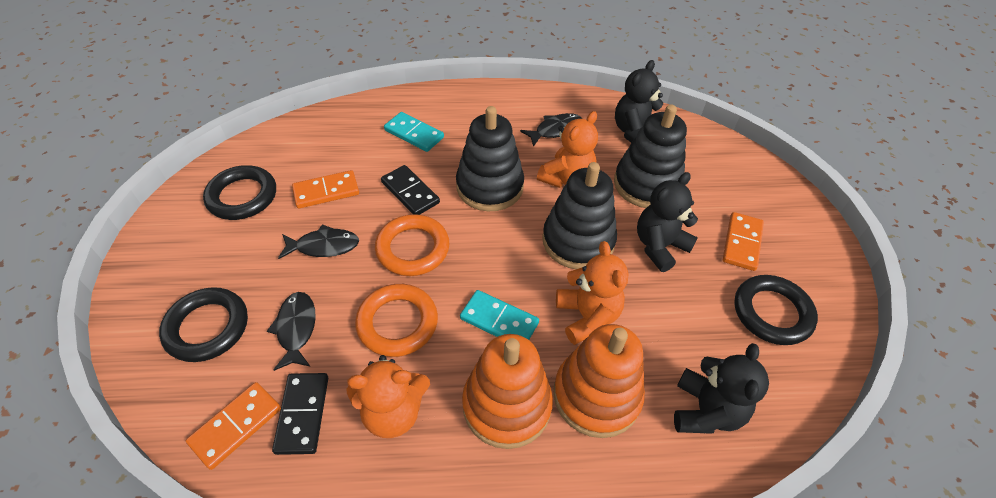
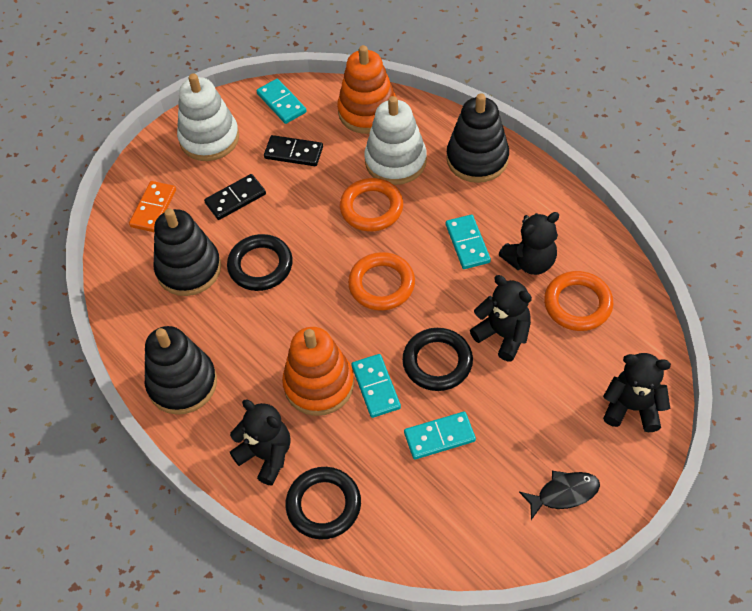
black fish: [267,292,316,371] [278,224,359,259] [520,113,582,147] = 3 -> [519,471,600,520] = 1
black teddy bear: [615,60,663,143] [637,172,698,272] [674,343,769,434] = 3 -> [230,400,290,485] [470,275,532,361] [499,212,559,275] [603,353,671,432] = 4
orange domino: [186,382,281,470] [292,170,359,209] [723,212,764,271] = 3 -> [129,181,176,232] = 1
orange ring: [355,284,438,357] [375,214,450,276] = 2 -> [340,178,403,231] [348,252,415,311] [544,271,614,331] = 3
orange teddy bear: [346,355,430,438] [537,111,598,188] [556,241,629,345] = 3 -> none = 0
turquoise domino: [384,112,444,152] [460,290,539,340] = 2 -> [257,79,306,124] [351,354,401,418] [404,412,476,460] [446,215,491,269] = 4
white stacking toy: none = 0 -> [177,73,239,161] [364,96,427,185] = 2

